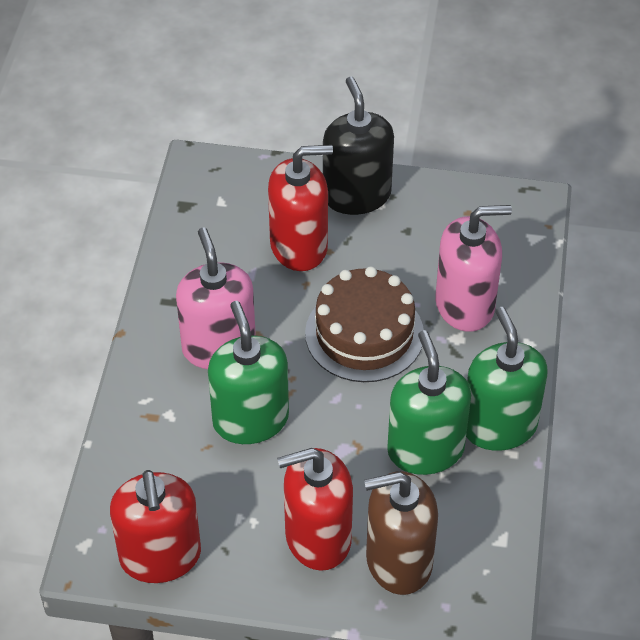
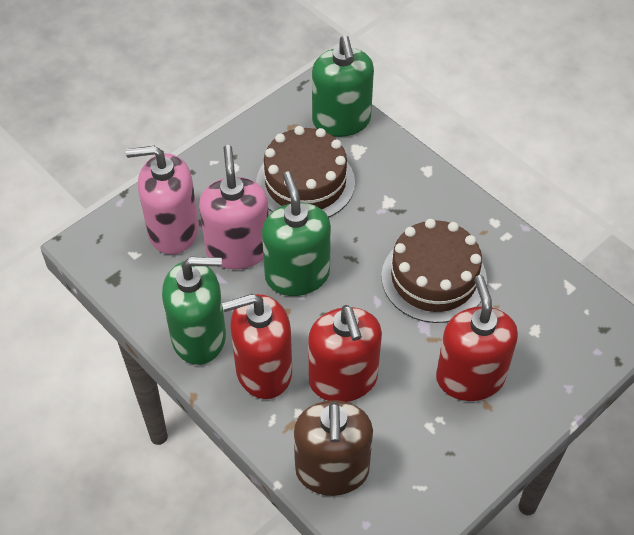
black soap dispenser: [323,76,394,215] = 1 -> none = 0
brown cake: [305,266,424,382] = 1 -> [256,126,355,217] [381,219,487,323] = 2

